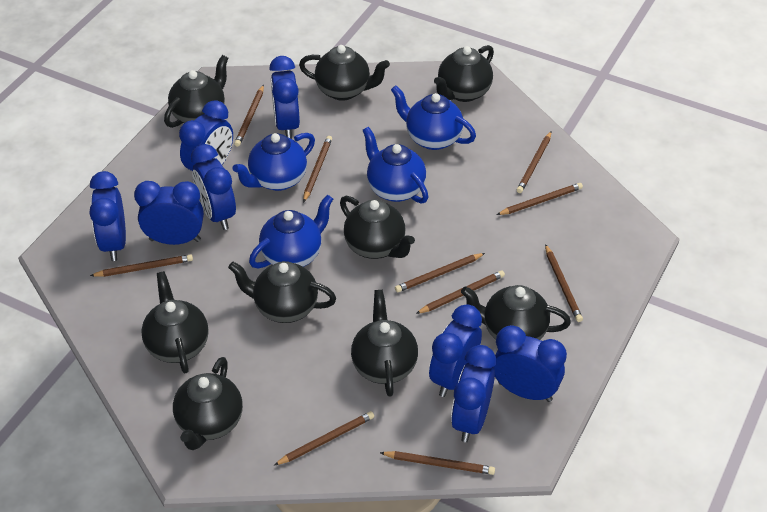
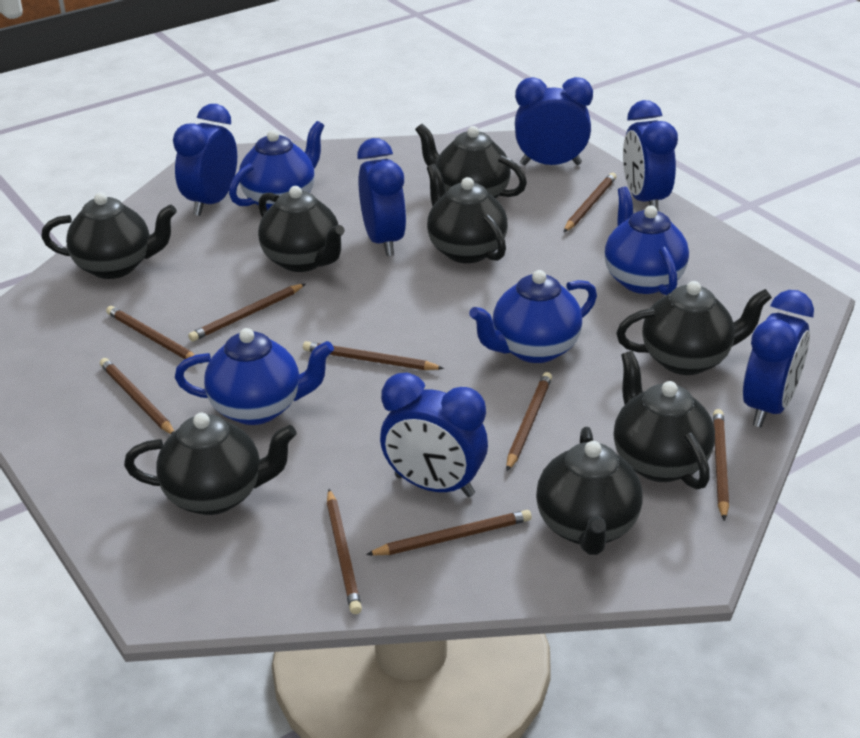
black teapot: [141,271,209,373] [164,55,228,128] [173,357,243,450] [228,261,336,323] [299,45,390,101] [340,196,415,259] [351,290,418,397] [434,45,494,102] [461,285,571,340] = 9 -> [41,192,177,279] [124,413,297,515] [258,186,345,272] [415,124,527,199] [427,164,508,263] [536,427,643,555] [614,351,715,490] [616,281,772,375] = 8
blue clock: [89,171,126,261] [134,181,204,245] [179,100,233,171] [191,144,236,230] [269,56,300,139] [429,304,482,397] [451,345,496,442] [494,325,567,402] = 8 -> [173,104,237,216] [357,138,407,256] [380,373,488,497] [515,77,593,165] [623,100,678,211] [743,290,814,427] = 6
brown pencil: [90,254,193,277] [234,85,264,147] [274,411,374,465] [303,136,332,203] [380,451,495,475] [395,253,485,292] [416,270,505,314] [497,183,583,215] [517,131,552,193] [545,244,583,322] = 10 -> [100,358,175,435] [106,306,202,364] [188,284,305,342] [303,341,444,370] [327,489,362,614] [366,510,532,556] [506,372,552,471] [564,173,616,232] [713,409,729,521] = 9

